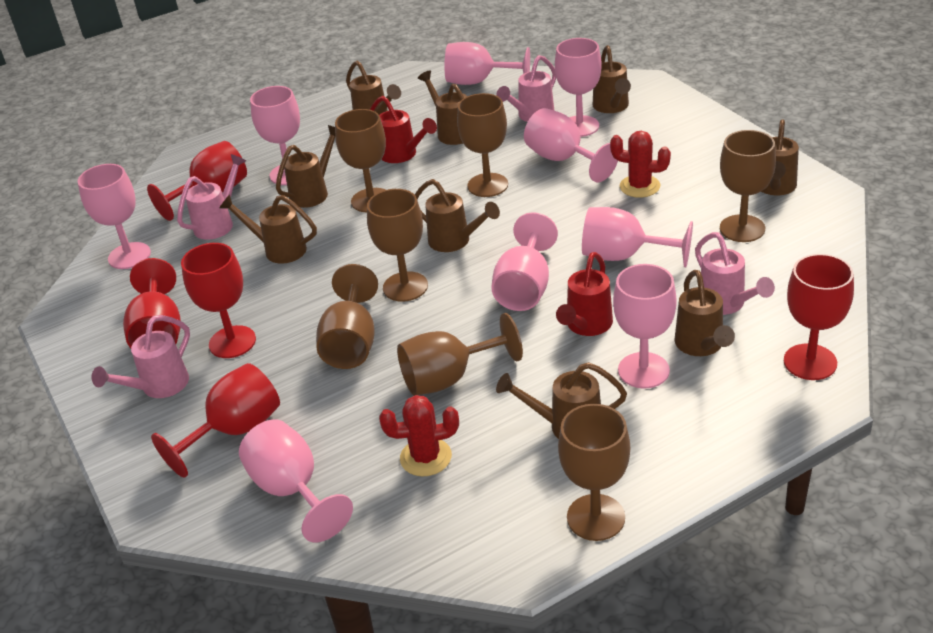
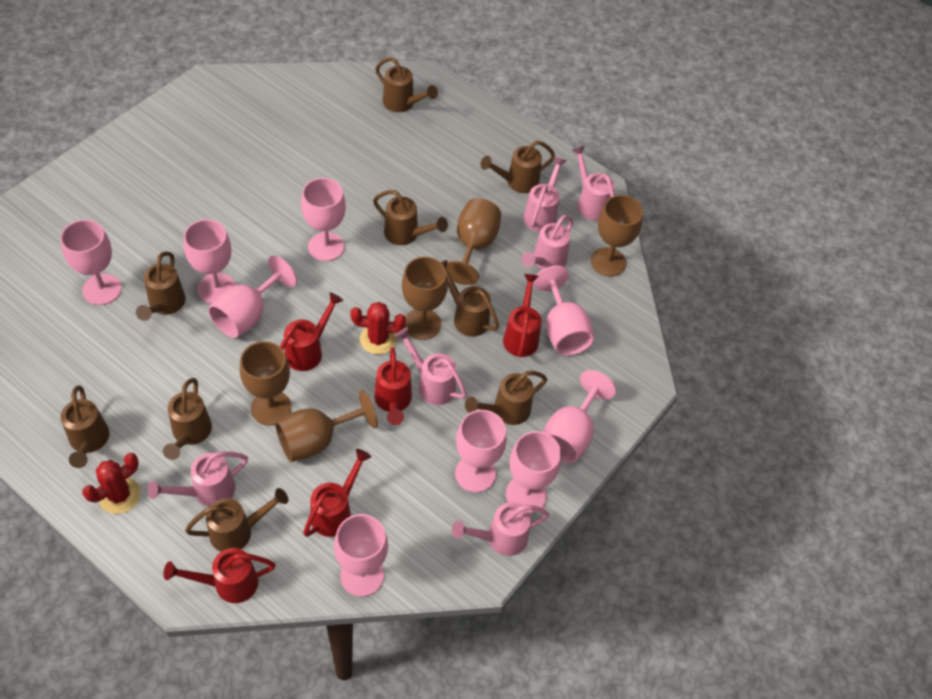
brown goblet: [316,264,378,369] [335,109,386,213] [367,189,428,302] [397,313,523,396] [457,93,508,197] [558,404,630,541] [720,130,776,242] = 7 -> [240,341,291,426] [275,390,378,462] [402,257,448,340] [446,198,502,285] [591,195,643,276] = 5
pink watering can: [92,315,190,398] [177,154,246,240] [496,55,556,122] [695,232,775,315] = 4 -> [147,451,248,507] [395,327,467,405] [452,502,549,556] [521,215,573,270] [523,156,566,232] [572,145,615,221] = 6
red goblet: [123,258,181,348] [147,141,247,221] [151,363,280,478] [181,243,256,358] [784,254,854,380] = 5 -> none = 0
red watering can: [370,96,437,163] [556,252,613,336] = 2 -> [163,548,276,603] [280,292,343,371] [303,449,371,537] [374,347,412,425] [503,274,542,357] = 5

